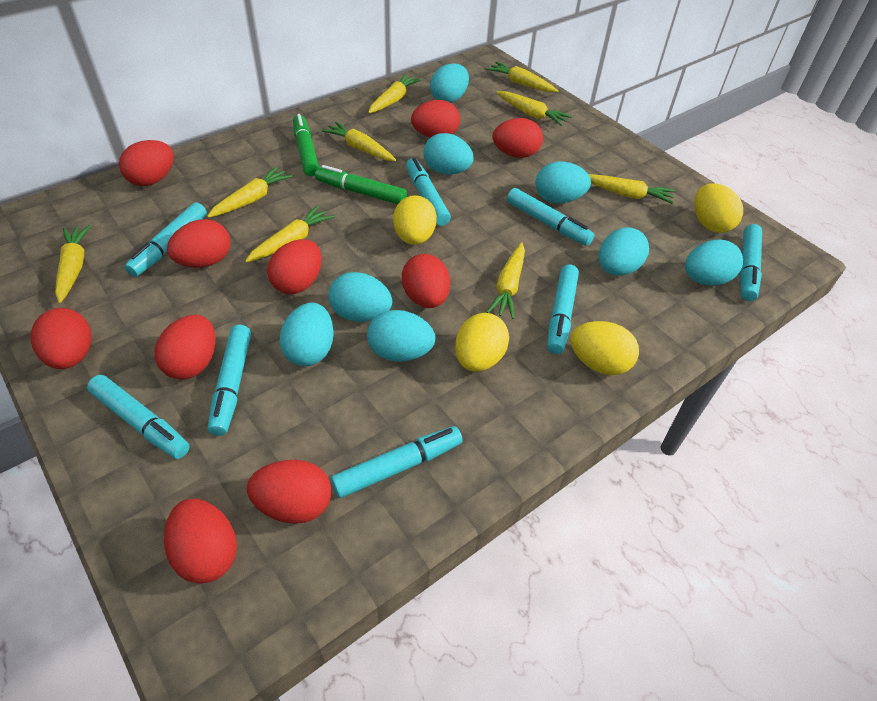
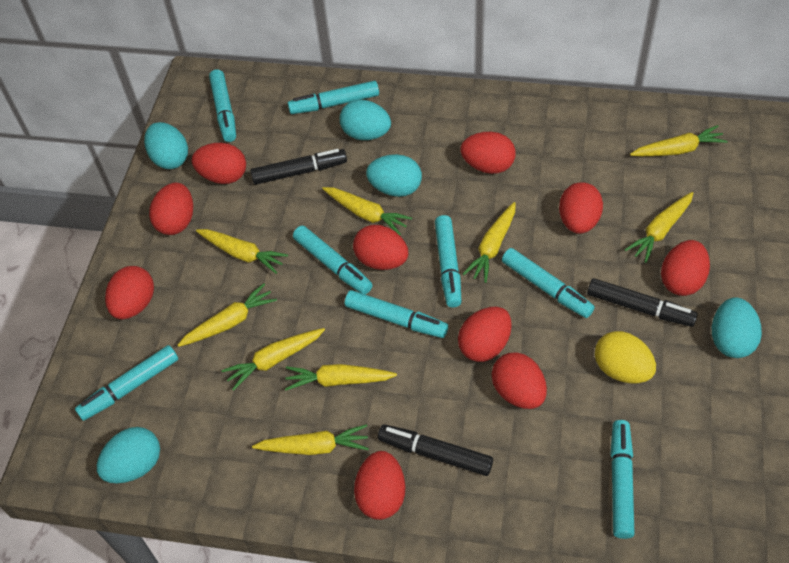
black marker: none = 0 -> [250,149,347,185] [378,424,493,476] [587,278,698,327] = 3
green marker: [293,114,319,176] [315,165,407,204] = 2 -> none = 0
turquoise egg: [280,303,334,366] [329,272,392,322] [367,310,435,362] [424,133,474,175] [430,63,469,103] [535,162,591,203] [599,227,649,276] [685,240,743,285] = 8 -> [97,427,160,484] [144,122,188,169] [340,100,391,140] [366,154,422,197] [712,297,762,358] = 5
yellow egg: [393,195,437,245] [455,313,509,372] [570,321,639,375] [694,183,743,233] = 4 -> [595,331,656,383] = 1

